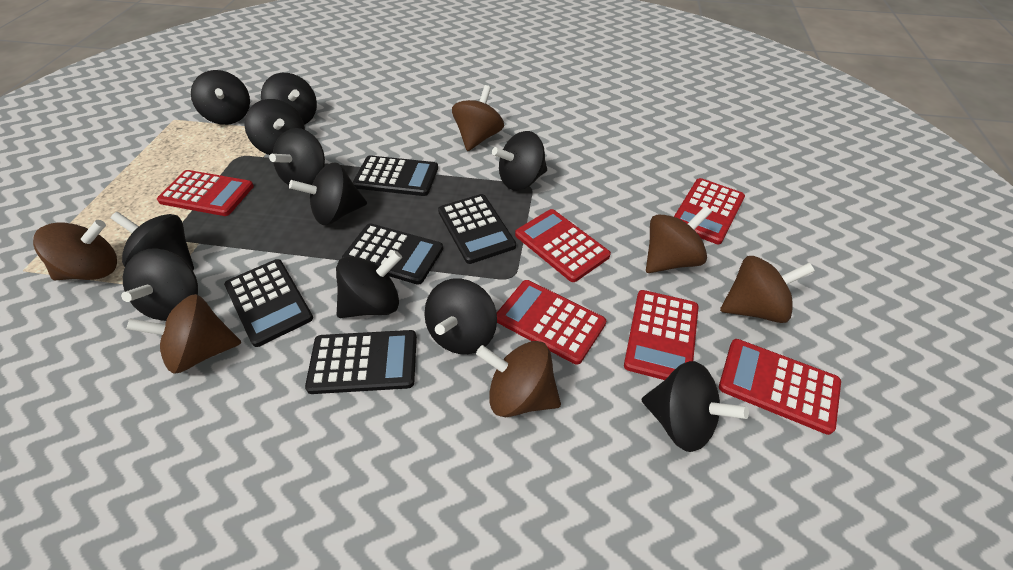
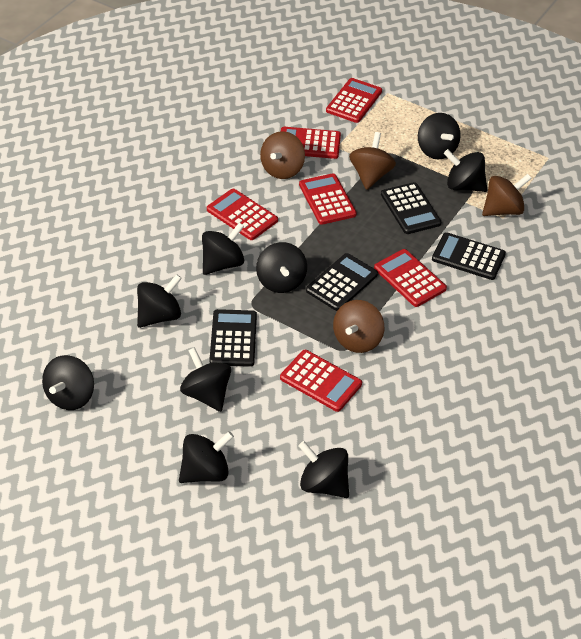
black calculator: [224,259,313,347] [305,330,417,394] [342,223,443,285] [353,155,438,196] [438,194,516,264] = 5 -> [209,309,257,367] [306,253,378,311] [381,182,441,234] [432,232,506,280] = 4
black spinning top: [111,212,194,270] [121,248,198,321] [191,70,250,125] [244,99,305,155] [261,73,317,125] [269,128,325,185] [289,162,367,225] [336,251,402,318] [424,278,497,354] [492,131,547,190] [642,361,749,452] = 11 -> [42,355,94,410] [137,274,182,328] [179,431,234,483] [180,347,231,412] [202,222,244,275] [256,242,307,293] [298,441,349,498] [418,113,461,159] [444,149,487,192] = 9
brown spinning top: [33,220,117,280] [126,294,241,374] [452,85,504,151] [476,341,561,417] [646,206,712,273] [720,256,815,323] = 6 -> [260,131,305,179] [333,300,384,353] [349,132,396,190] [482,174,532,216] = 4

